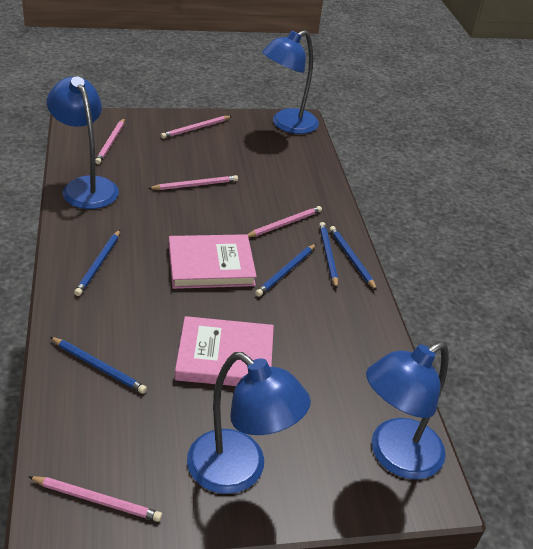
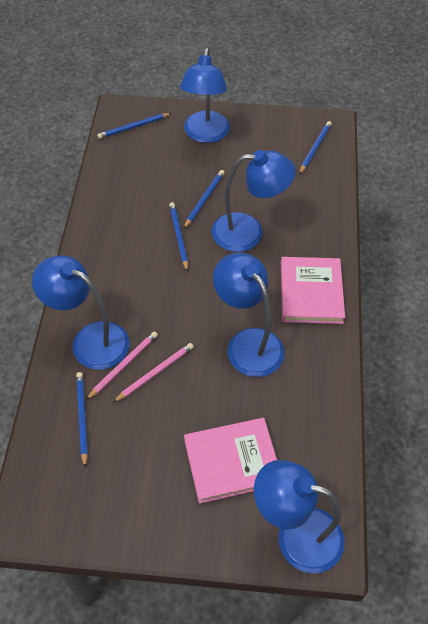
blue lamp: [47,77,119,209] [187,352,311,494] [262,30,319,134] [366,342,449,480] = 4 -> [32,255,130,370] [180,48,230,143] [212,150,295,252] [213,253,284,377] [254,460,345,574] = 5
pink pencil: [28,476,162,522] [95,118,125,164] [148,175,238,190] [161,116,232,139] [247,206,322,237] = 5 -> [86,331,158,400] [113,343,194,403] = 2

